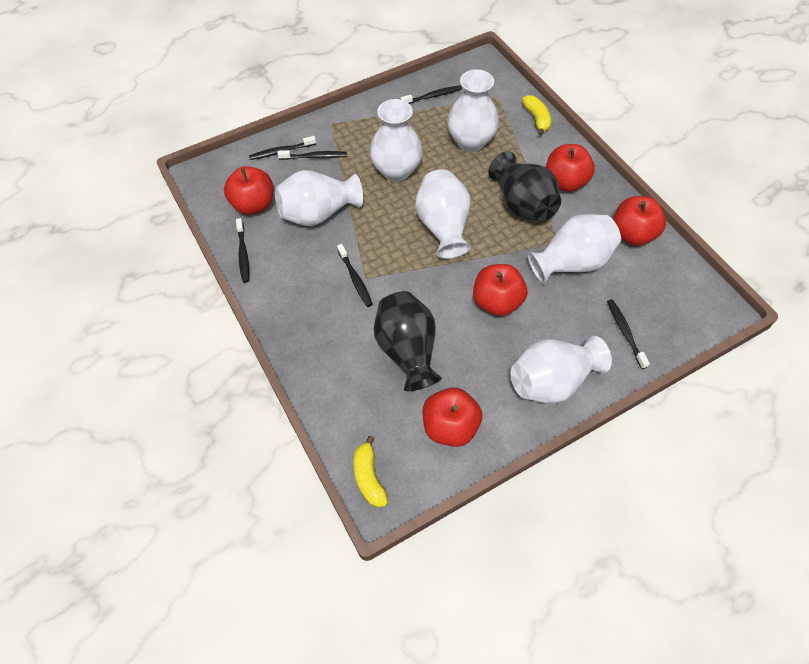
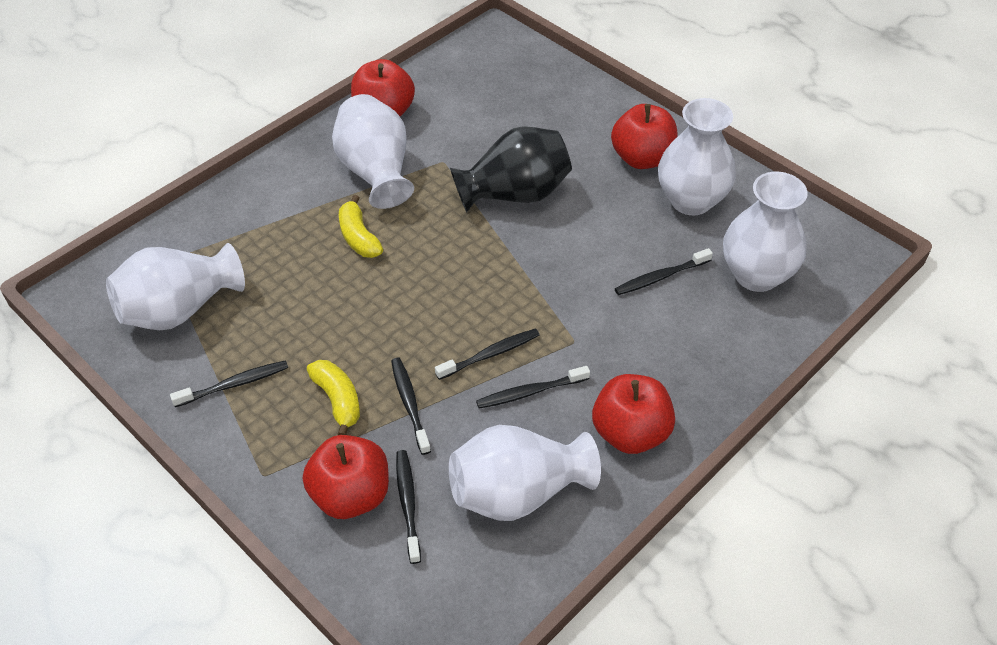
black vase: [374,291,442,391] [488,151,561,221] = 2 -> [450,126,572,212] = 1
red apple: [224,166,273,215] [422,387,482,447] [473,264,527,316] [546,144,595,192] [613,196,666,246] = 5 -> [303,435,389,519] [351,59,415,116] [592,374,675,454] [611,104,678,169] = 4
white vase: [275,170,363,226] [370,99,423,182] [415,169,471,259] [447,69,499,152] [510,336,612,404] [527,214,621,284] = 6 -> [106,243,245,330] [332,94,414,209] [449,425,601,521] [658,98,736,215] [723,172,808,292] = 5

